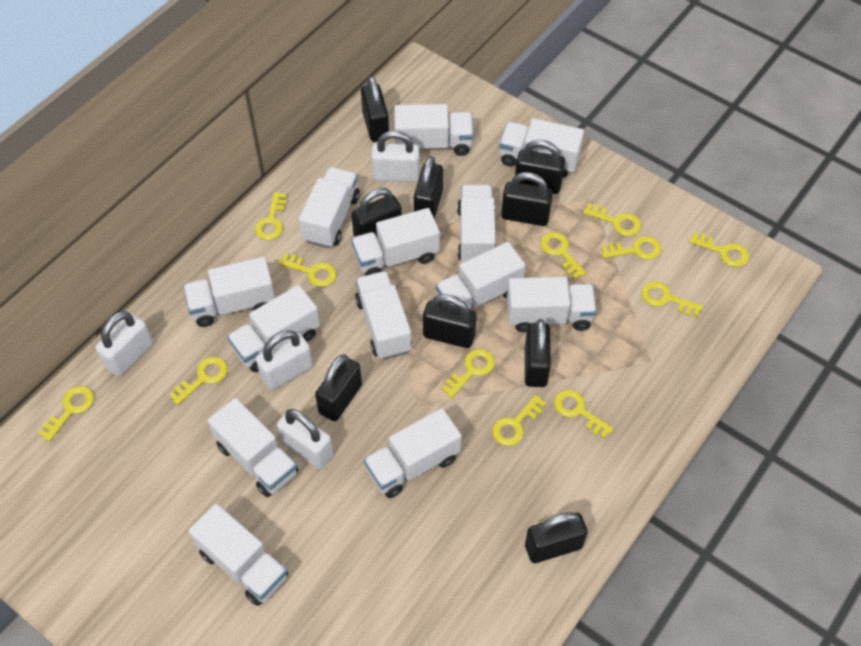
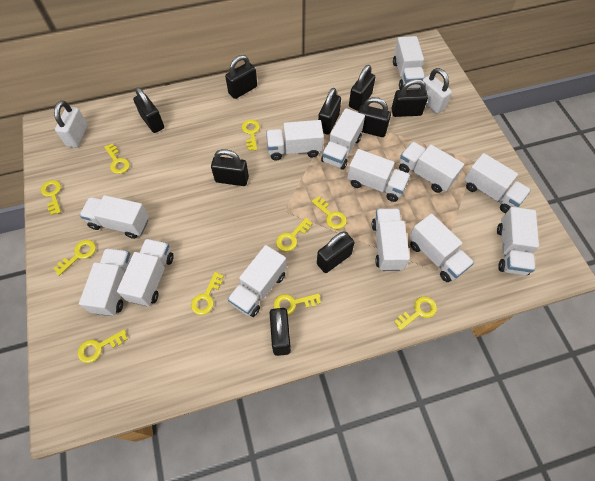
white padlock: [96,311,153,377] [256,330,313,390] [277,409,333,469] [372,131,420,182] = 4 -> [54,100,88,148] [420,68,452,114] = 2
yellow key: [39,386,94,442] [169,357,228,405] [255,192,287,240] [278,253,337,287] [442,349,495,398] [492,395,546,446] [541,232,587,279] [554,390,614,438] [583,203,641,236] [601,236,662,260] [641,281,703,317] [689,232,749,267] = 12 -> [41,180,61,215] [53,240,96,276] [78,330,128,363] [104,143,130,174] [191,272,224,315] [242,120,260,151] [274,293,321,315] [276,218,313,252] [312,196,347,229] [394,296,437,331] = 10

